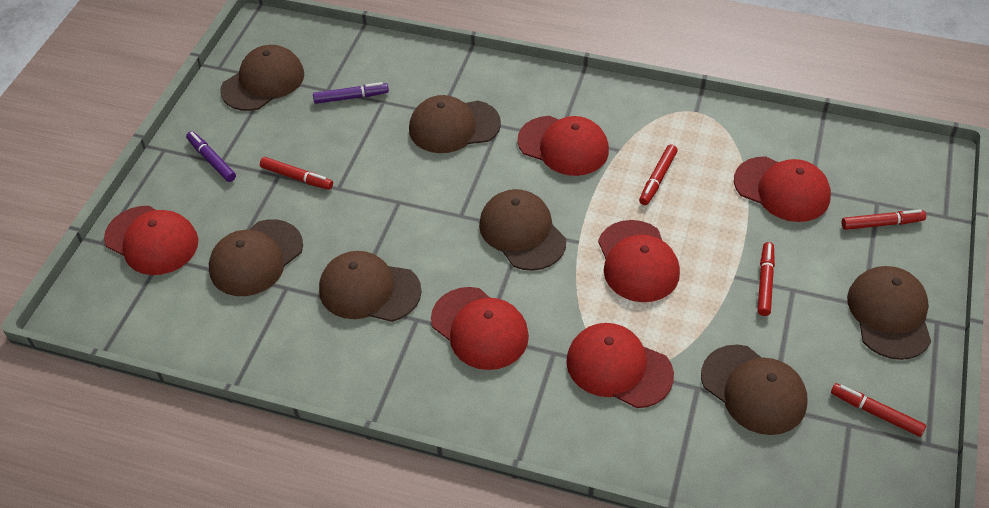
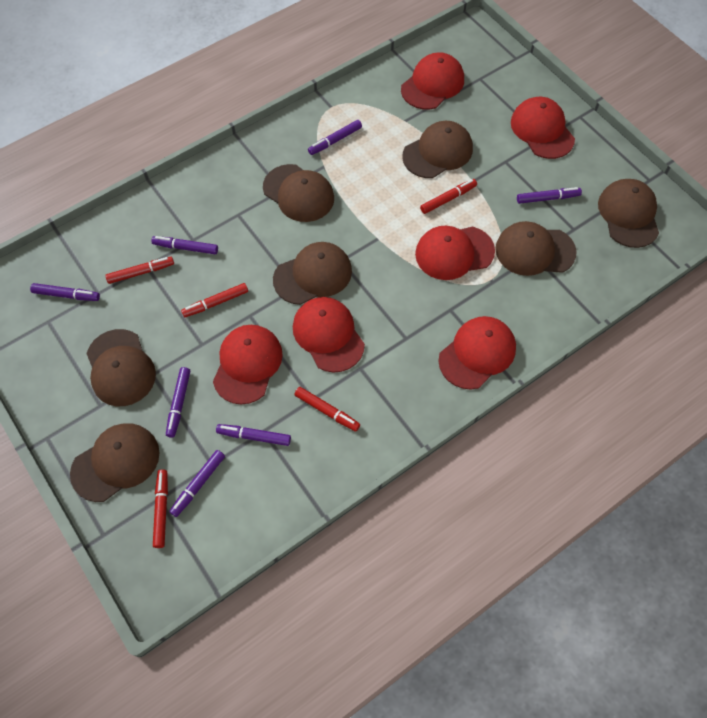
purple marker: [186,131,236,182] [313,82,389,104] = 2 -> [30,283,100,301] [151,236,218,254] [166,367,190,438] [169,450,225,517] [216,424,291,446] [308,120,362,155] [517,187,582,204] = 7

